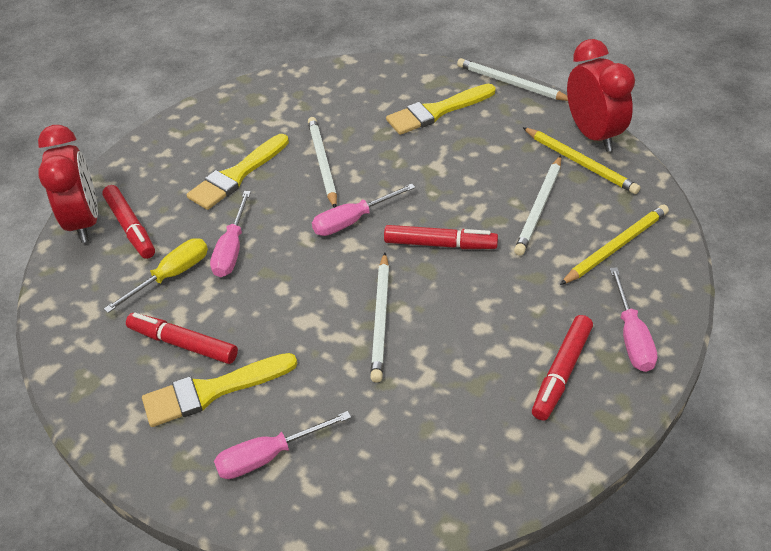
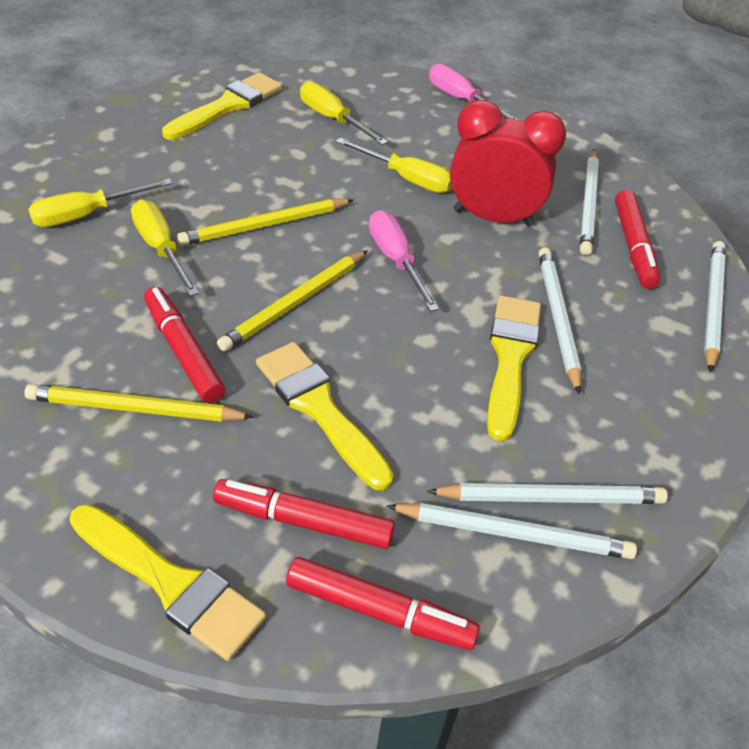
pink screwdriver: [210,191,251,277] [214,411,351,479] [312,183,416,236] [610,267,657,372] = 4 -> [369,210,439,312] [429,64,518,120] = 2
red clock: [38,125,98,243] [567,39,635,152] = 2 -> [450,100,566,227] = 1
white pencil: [308,117,337,208] [370,253,389,383] [457,58,568,101] [514,155,561,255] = 4 -> [386,503,637,559] [427,483,668,504] [539,247,581,394] [580,149,599,255] [704,241,726,373] = 5
yellow brush: [142,353,298,427] [187,134,289,210] [386,84,496,135] = 3 -> [69,504,266,661] [162,72,282,140] [256,342,394,491] [487,295,541,442] = 4
yellow pencil: [522,127,640,194] [560,204,669,285] = 2 -> [24,384,253,422] [177,199,353,246] [217,250,368,352] = 3
yellow screwdriver: [104,238,208,313] = 1 -> [28,178,172,227] [131,200,199,296] [300,81,388,145] [336,138,452,193] = 4

